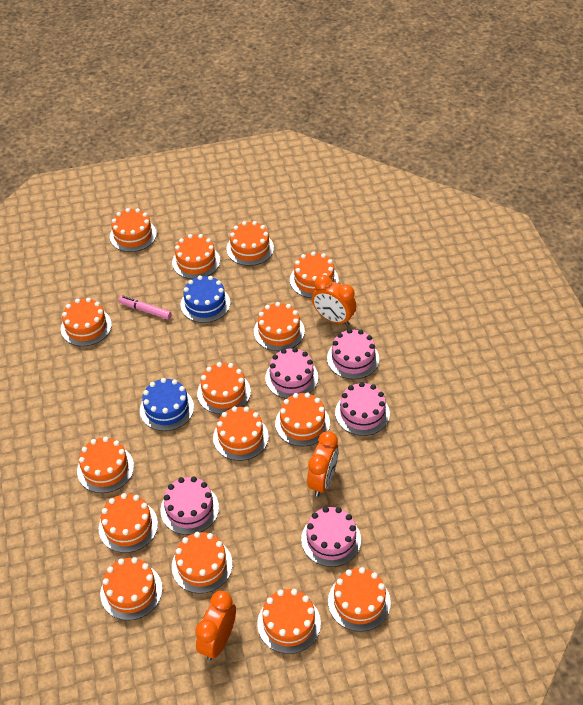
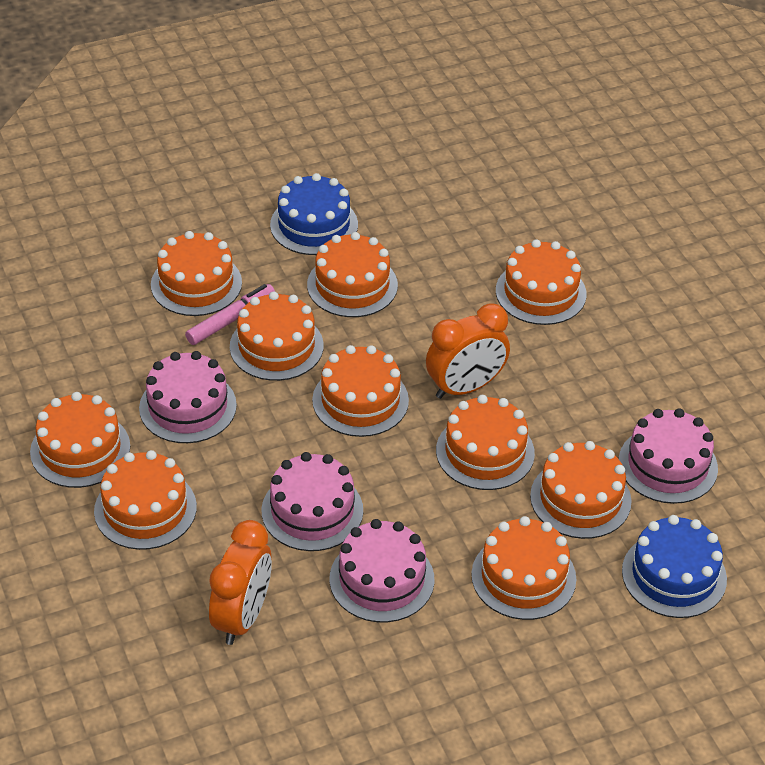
orange cake: [61,298,112,346] [77,437,134,493] [99,493,158,553] [100,557,162,620] [110,208,157,252] [172,234,220,279] [172,532,232,594] [197,362,251,414] [213,406,269,461] [226,221,274,266] [254,302,305,351] [257,589,321,654] [275,393,330,446] [290,251,339,298] [328,567,391,632] = 15 -> [30,392,130,488] [94,450,197,550] [151,231,242,316] [230,291,324,381] [307,232,398,317] [312,345,409,437] [436,395,535,490] [471,516,576,620] [496,239,587,325] [530,441,632,539] = 10
orange clock: [195,591,236,660] [307,431,339,497] [312,275,356,326] = 3 -> [209,520,272,645] [426,303,510,399] = 2
pink cake: [161,476,219,535] [265,347,318,399] [301,507,361,567] [327,329,379,379] [335,382,390,436] = 5 -> [139,351,237,443] [262,452,363,551] [330,519,435,622] [619,408,718,504] = 4

